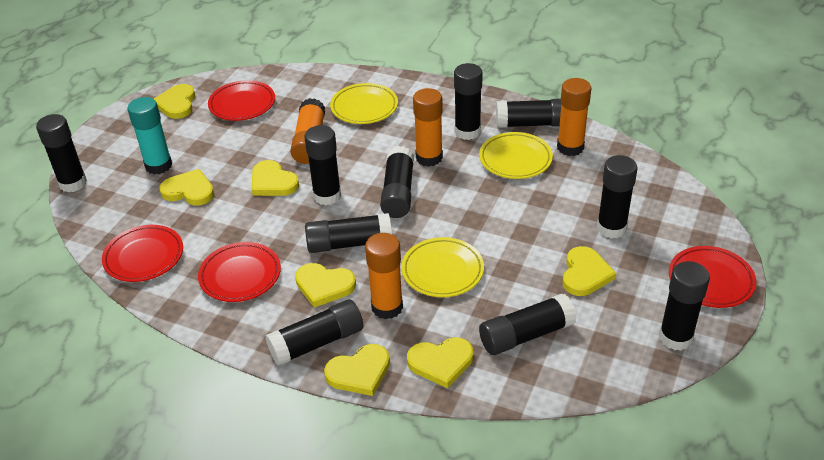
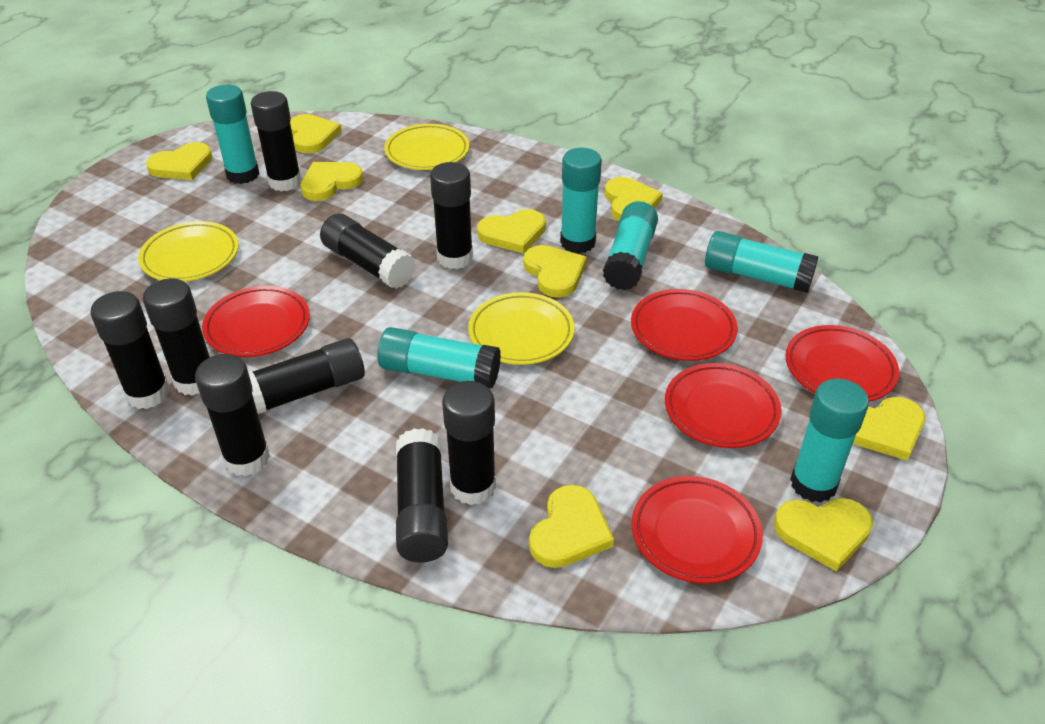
black glue stick: [36,114,87,192] [265,300,363,366] [305,125,341,206] [305,213,392,253] [380,146,414,218] [454,63,483,140] [479,294,577,355] [496,99,561,128] [597,155,637,239] [659,261,710,351] = 10 -> [90,291,170,409] [143,278,210,396] [195,354,270,476] [248,338,365,414] [251,91,302,191] [320,213,416,289] [396,428,448,563] [430,162,473,269] [442,381,496,505] = 9
orange glue stick: [290,98,325,164] [365,233,403,319] [413,88,443,167] [557,78,591,156] = 4 -> none = 0
red plate: [102,225,183,282] [198,242,281,302] [208,80,275,121] [669,246,756,308] = 4 -> [202,286,310,357] [631,289,738,361] [632,476,763,584] [665,363,781,448] [785,325,899,402] = 5
turquoise glue stick: [128,97,172,174] = 1 -> [206,84,259,184] [377,327,501,388] [560,148,602,254] [603,201,658,290] [705,231,818,293] [790,378,869,503] = 6
yellow heart: [154,84,195,119] [159,169,214,205] [251,160,299,196] [295,263,356,307] [324,344,390,396] [407,337,473,388] [562,246,616,296] = 7 -> [146,142,213,180] [290,114,342,153] [300,162,363,201] [477,209,546,254] [523,245,587,298] [529,485,614,568] [605,177,663,221] [774,498,873,572] [853,397,925,461] = 9

